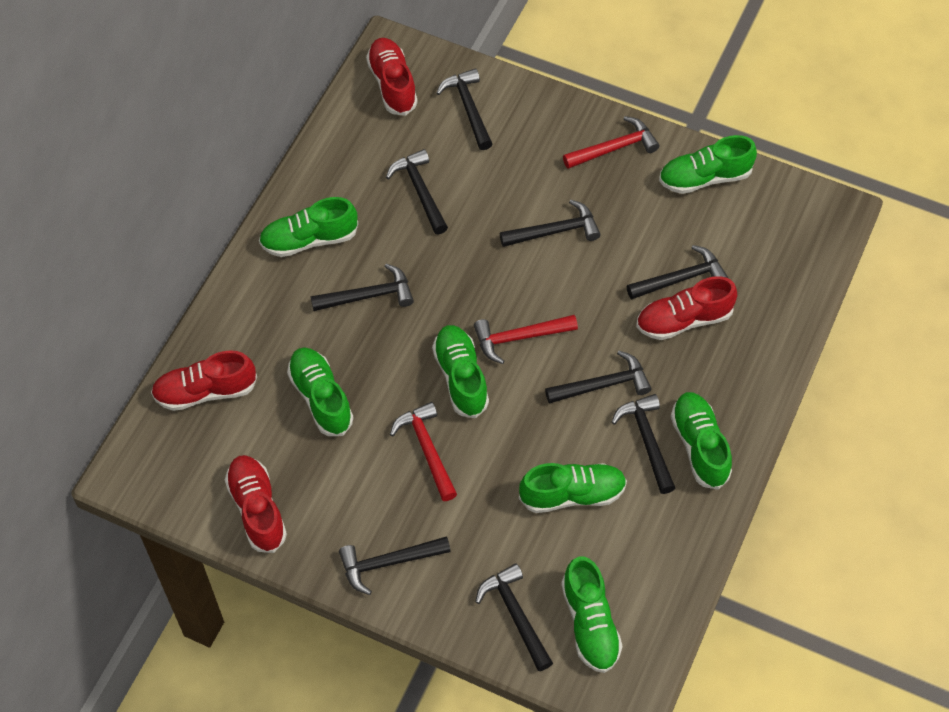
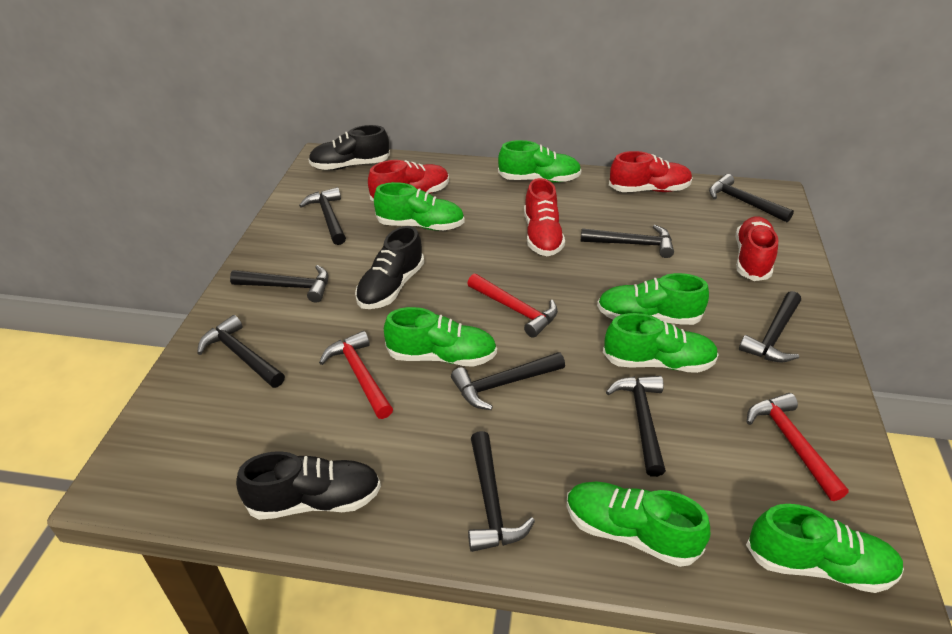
black shoe: none = 0 -> [236,451,381,520] [308,125,390,170] [355,226,424,309] = 3

